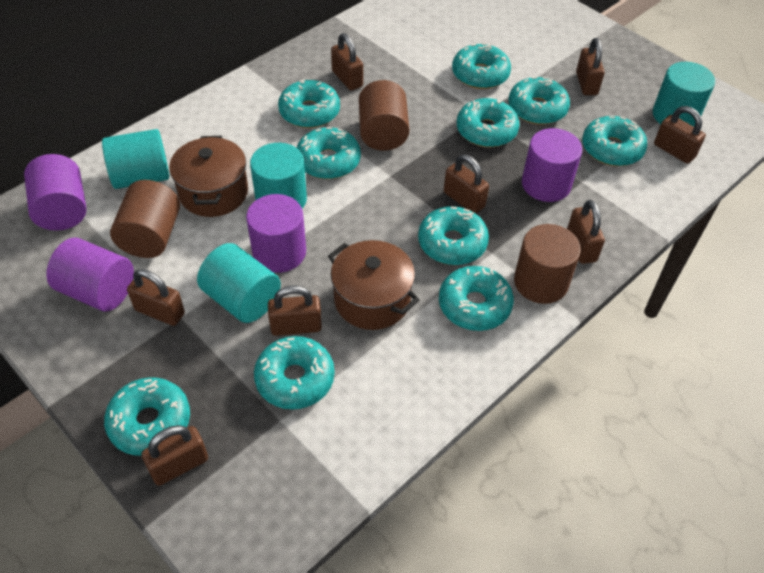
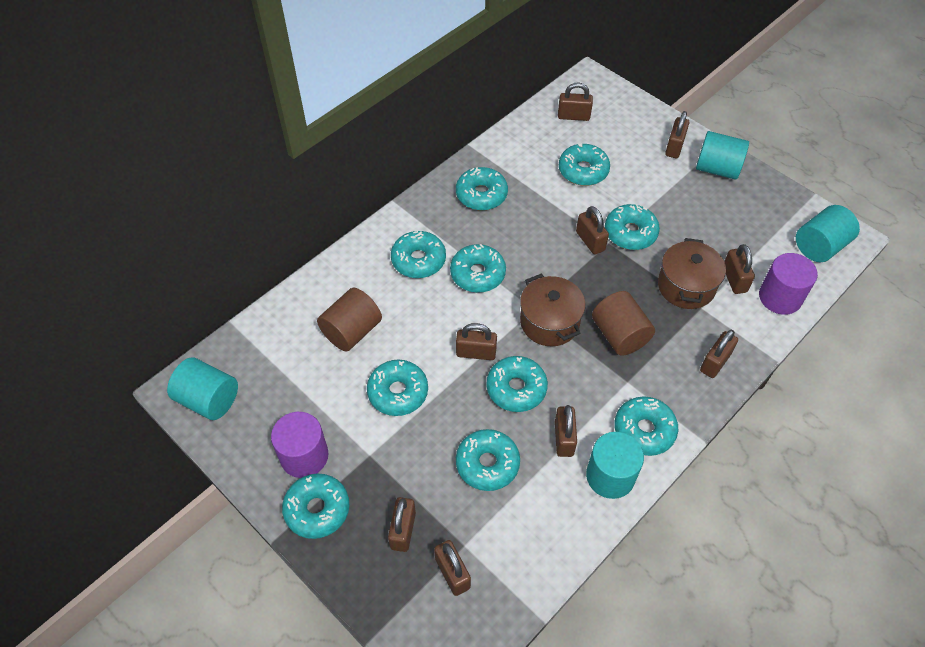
brown cylinder: [110,180,180,258] [359,80,409,151] [514,224,581,304] = 3 -> [317,288,382,352] [592,291,655,356] = 2
brown padlock: [127,269,185,326] [141,425,208,486] [268,285,322,336] [331,33,363,91] [444,154,489,213] [567,200,605,264] [576,38,605,95] [654,106,706,164] = 8 -> [388,497,416,552] [434,540,471,596] [456,323,497,360] [555,405,577,457] [558,82,593,121] [576,206,609,255] [665,111,689,158] [700,330,738,378] [724,244,755,294] = 9
purple cylinder: [24,154,86,231] [46,238,134,311] [246,194,306,273] [522,128,582,202] = 4 -> [271,412,328,478] [759,253,818,315] = 2

